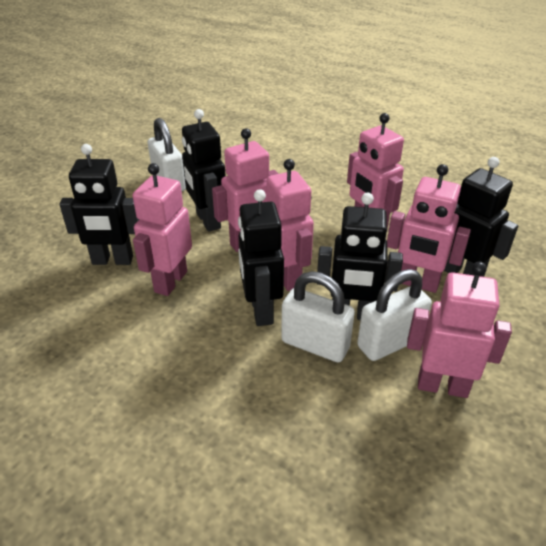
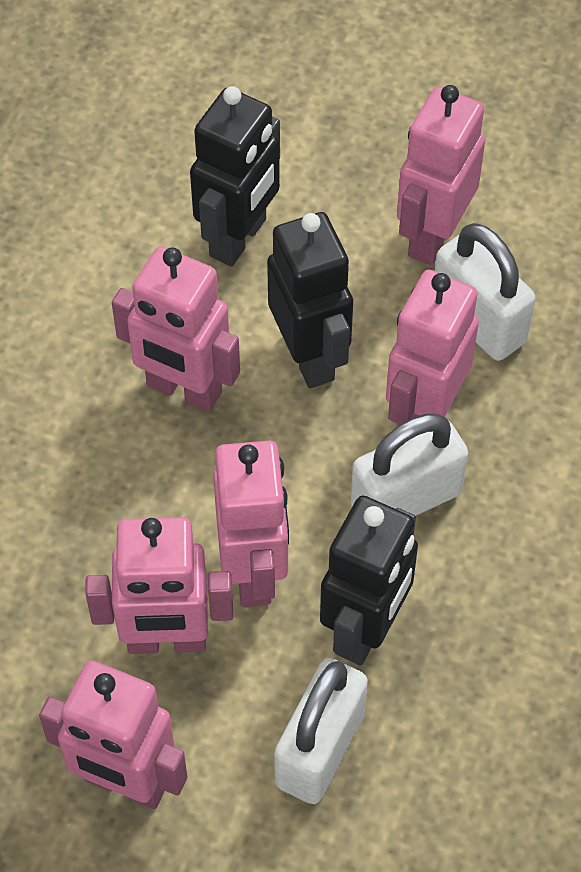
black robot: [59,144,139,265] [182,109,225,232] [238,189,284,326] [317,193,403,320] [444,157,518,277] = 5 -> [190,86,280,266] [267,212,353,388] [320,495,418,666] = 3

